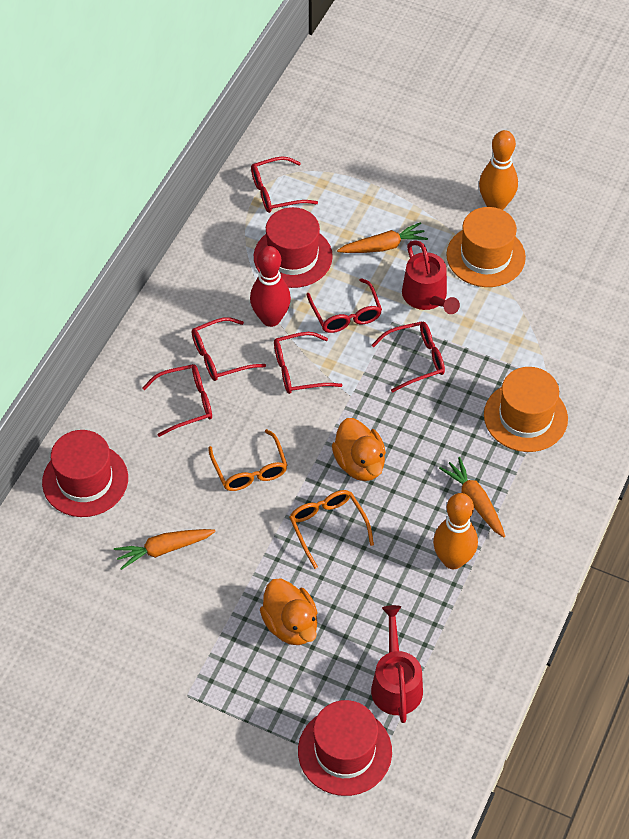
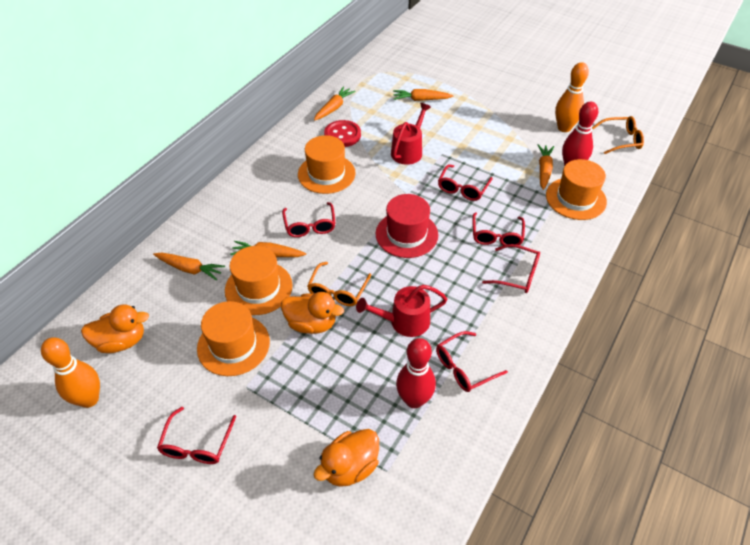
orange carrot: [114,529,216,570] [337,222,428,253] [439,457,505,537] = 3 -> [153,252,225,281] [230,241,306,257] [314,86,356,121] [393,89,453,101] [538,144,554,190] = 5
orange duck: [260,578,317,645] [332,418,386,481] = 2 -> [81,304,149,353] [281,292,344,334] [314,429,379,487] = 3
orange hat: [446,207,526,287] [484,367,568,452] = 2 -> [197,301,270,376] [225,246,293,315] [298,135,356,194] [546,159,607,220] = 4
red bowling pin: [250,246,291,327] = 1 -> [396,338,436,408] [562,102,598,166] = 2
red button: none = 0 -> [324,120,361,147] = 1
red hat: [42,430,128,517] [254,207,333,288] [298,700,392,796] = 3 -> [376,194,438,258] = 1

